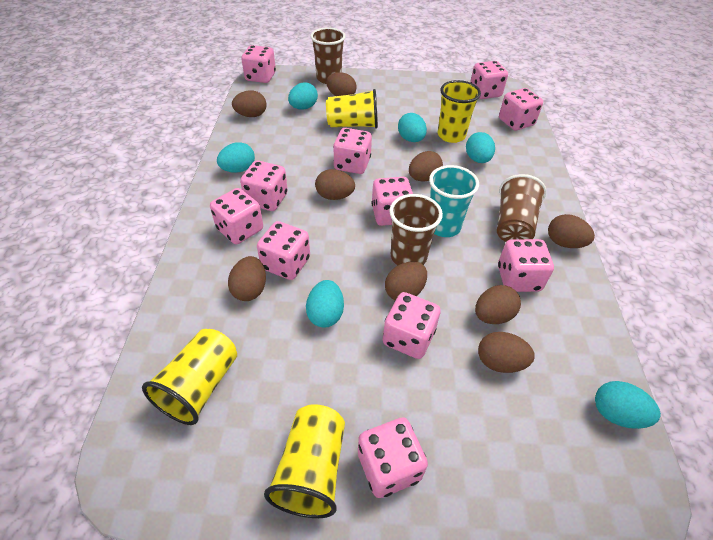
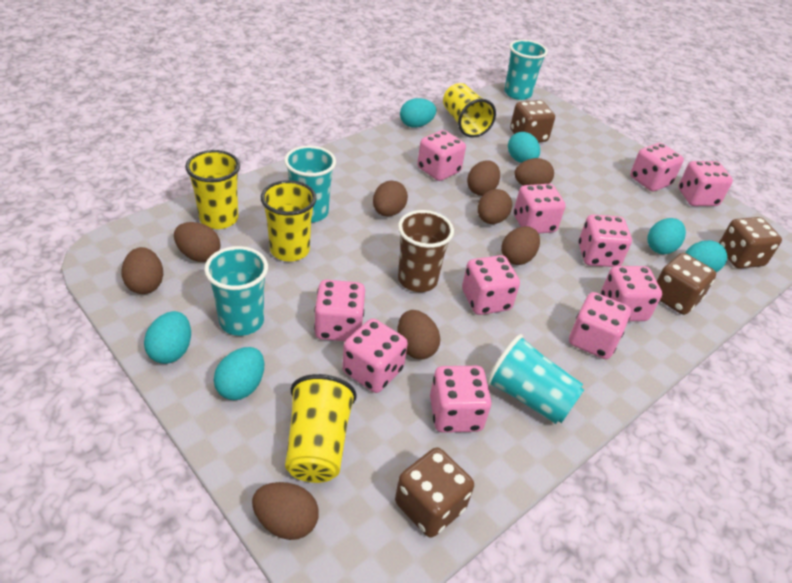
brown cup: [310,27,346,84] [389,194,443,265] [497,174,547,242] = 3 -> [398,210,454,292] = 1
brown dice: none = 0 -> [395,447,474,538] [510,100,555,142] [657,253,716,315] [719,217,782,269] = 4
turquoise cup: [429,165,479,237] = 1 -> [204,246,268,336] [284,146,336,223] [487,334,584,424] [504,39,548,100] = 4

